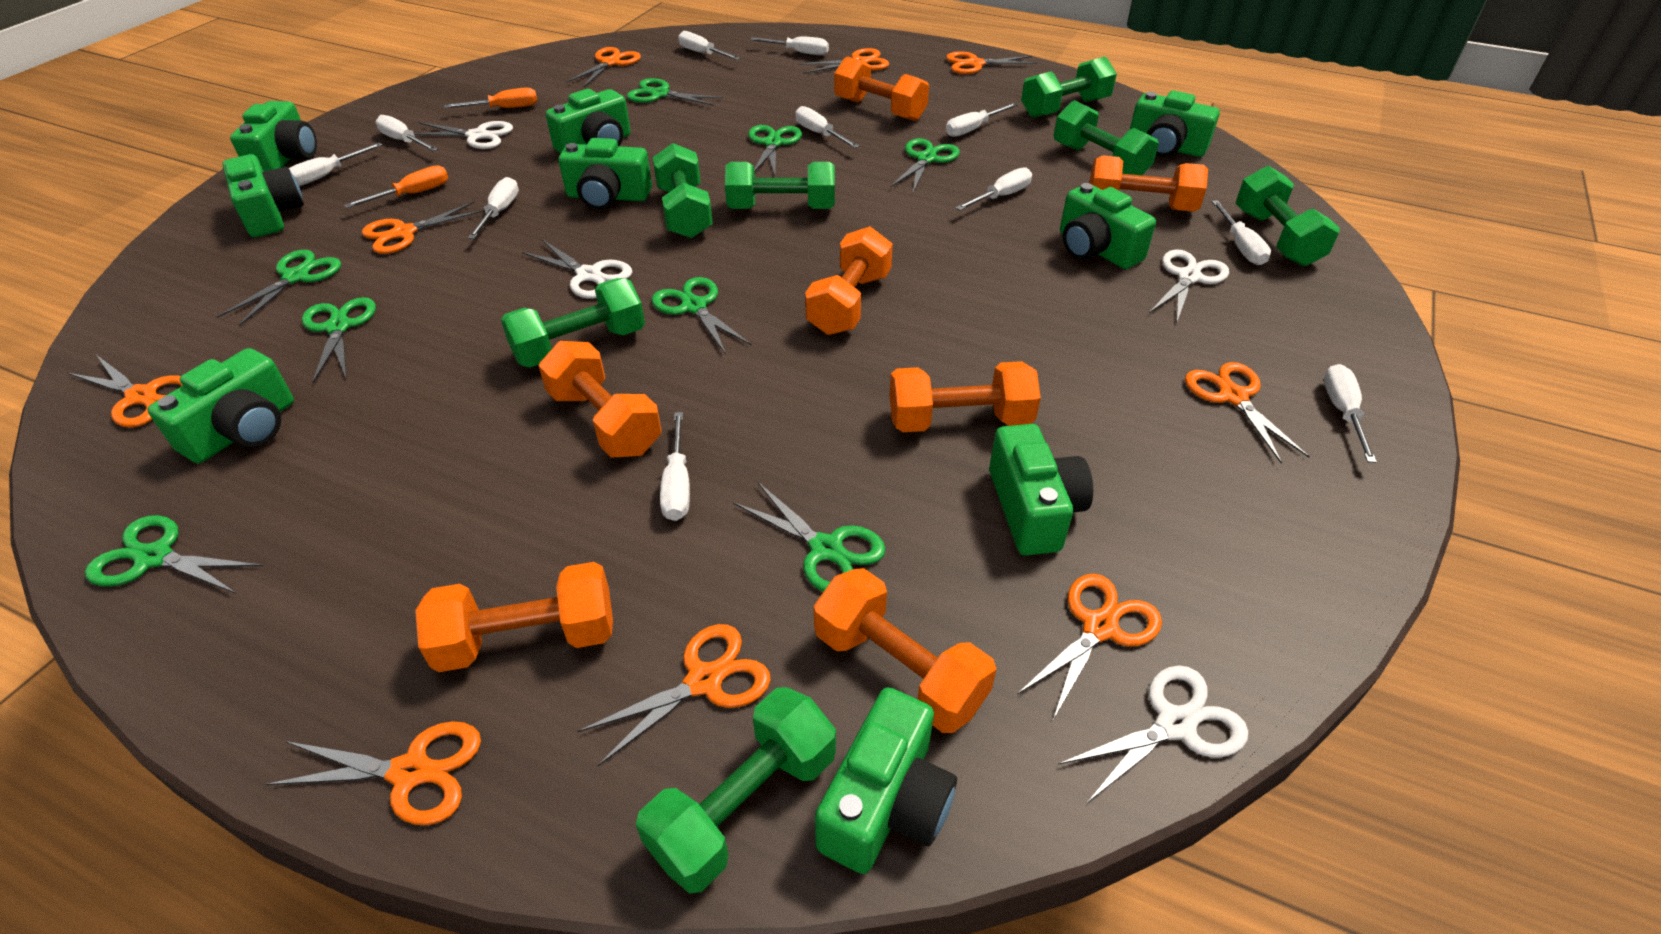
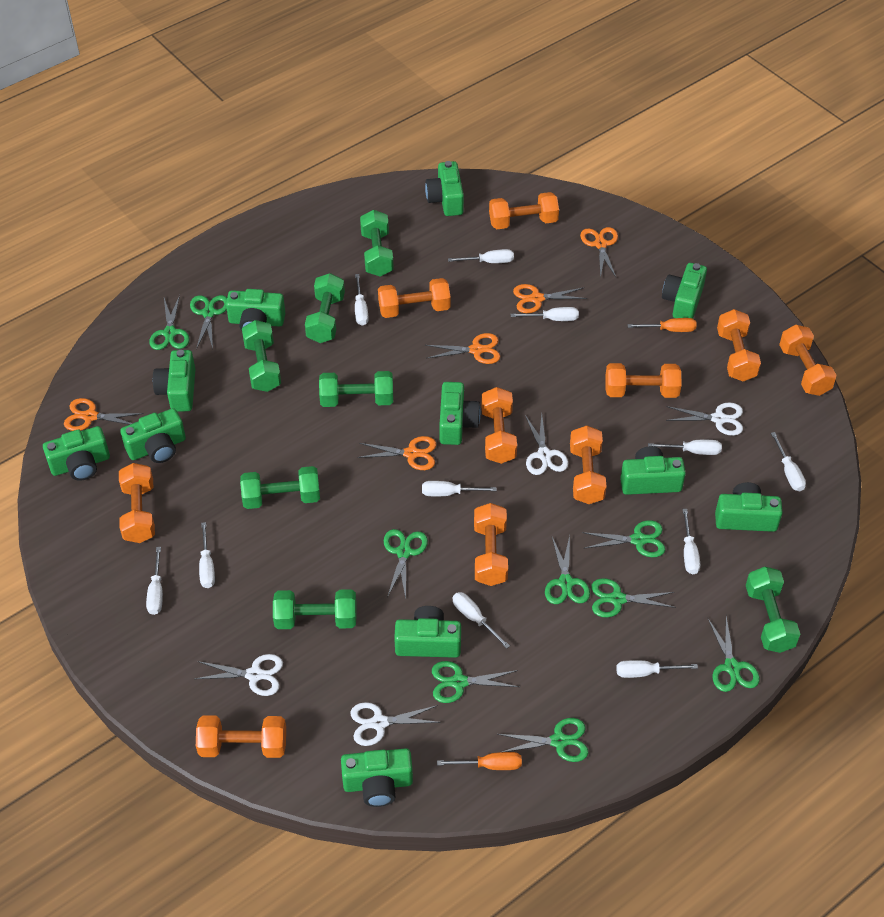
green camera: [147,348,294,463] [222,154,304,237] [230,101,317,171] [546,89,631,154] [559,138,652,210] [815,687,957,874] [989,424,1093,556] [1060,183,1156,269] [1130,90,1220,157] = 9 -> [43,426,110,481] [120,408,186,463] [153,350,196,412] [226,289,285,331] [341,748,413,807] [394,606,461,658] [425,161,464,216] [439,382,481,445] [620,446,686,495] [662,263,707,319] [715,482,783,532] = 11
green scissors: [85,515,264,594] [217,250,341,326] [302,297,376,383] [627,78,723,106] [652,277,752,354] [733,481,886,592] [748,125,802,175] [890,138,960,192] = 8 -> [149,295,190,350] [190,295,227,349] [384,529,428,599] [432,661,519,703] [498,718,588,762] [545,536,590,604] [582,520,665,557] [591,578,676,618] [708,616,760,692] = 9
orange dumbbell: [415,562,613,672] [538,341,661,457] [805,226,893,335] [814,568,997,733] [834,56,929,121] [889,361,1041,432] [1089,155,1208,211] = 7 -> [119,463,155,543] [196,716,286,758] [378,278,451,318] [474,503,508,586] [481,387,517,464] [489,192,559,229] [570,426,607,504] [605,363,681,398] [717,309,761,382] [779,325,837,396] = 10
orange scissors: [68,356,183,428] [265,721,481,825] [362,201,484,254] [566,47,641,88] [577,624,771,766] [798,48,889,74] [946,51,1037,74] [1017,574,1162,720] [1185,362,1310,463] = 9 -> [64,398,144,431] [357,436,436,470] [426,333,500,364] [513,284,587,313] [580,227,618,278] = 5

